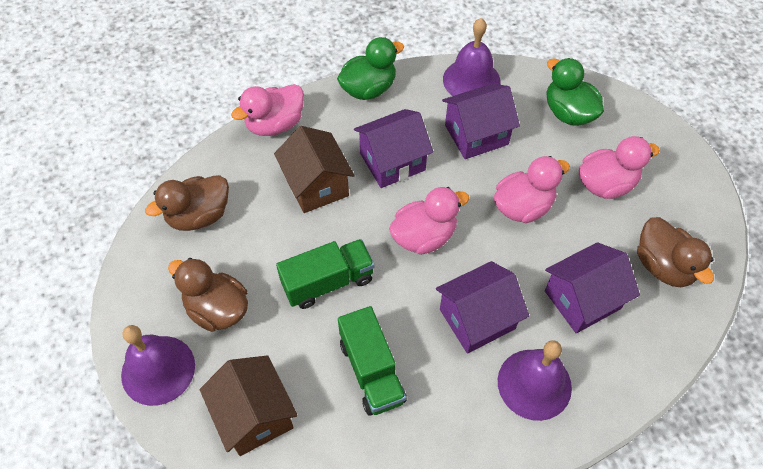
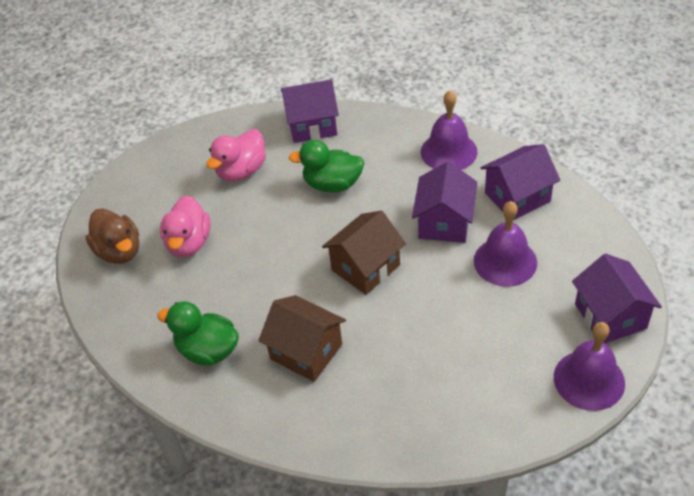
brown duck: [145,175,229,231] [168,258,248,332] [637,217,714,287] = 3 -> [85,208,139,264] = 1
green truck: [276,239,374,309] [338,306,407,416] = 2 -> none = 0
pink duck: [231,84,304,136] [389,187,469,255] [494,156,570,223] [579,136,660,199] = 4 -> [160,195,211,257] [206,129,266,182] = 2

